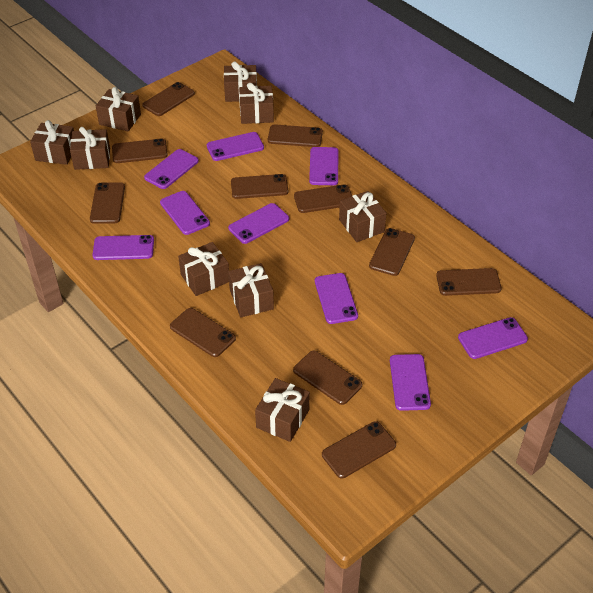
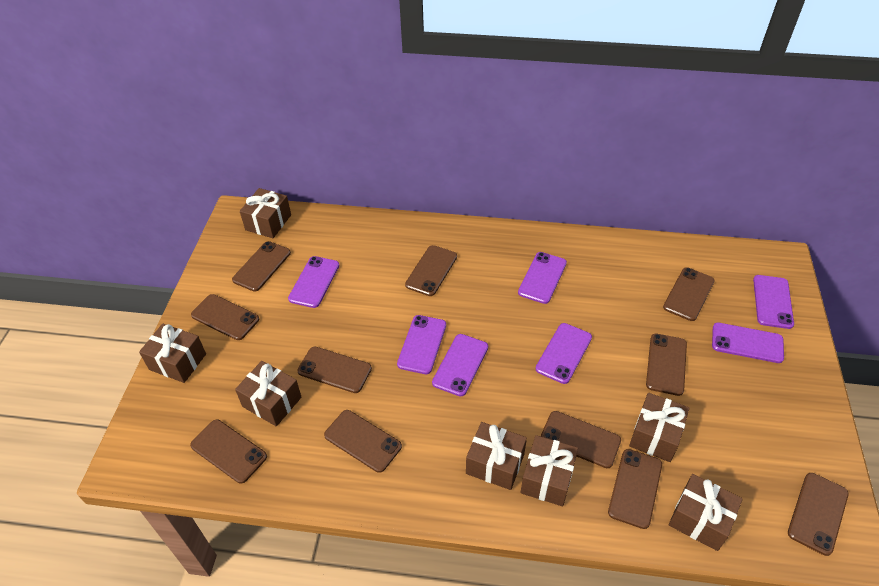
brown gift: [30,120,74,165] [70,127,110,170] [96,87,141,131] [178,242,229,296] [224,62,257,102] [228,263,274,317] [239,83,274,124] [255,378,310,442] [339,191,387,242] = 9 -> [139,323,206,383] [235,361,301,427] [240,188,291,238] [466,422,527,490] [521,435,578,506] [629,393,690,462] [669,474,743,551] = 7
purple phone: [93,235,154,260] [144,149,199,189] [160,191,210,235] [207,132,264,161] [228,203,289,244] [309,147,338,185] [315,273,358,324] [390,354,431,411] [458,317,528,359] = 9 -> [288,256,339,308] [397,315,446,374] [432,334,488,397] [518,252,567,304] [535,323,592,384] [712,322,784,363] [753,275,794,329] = 7

